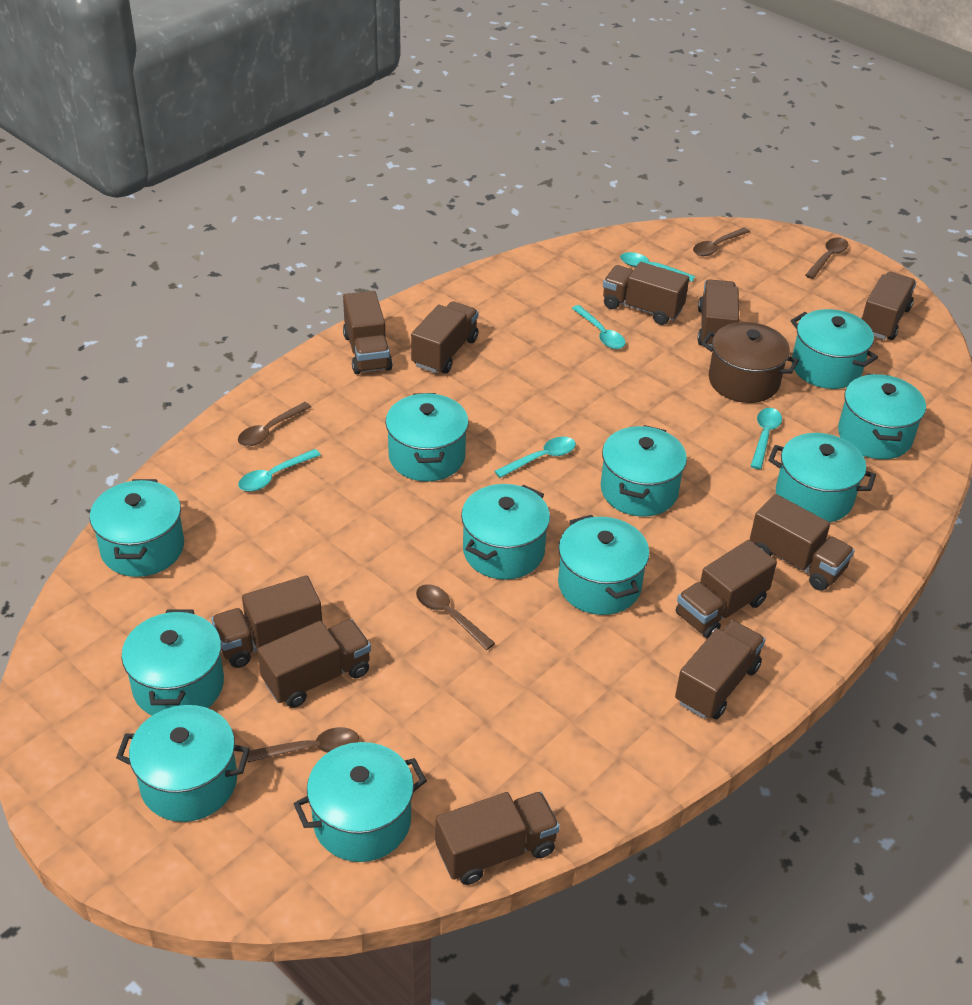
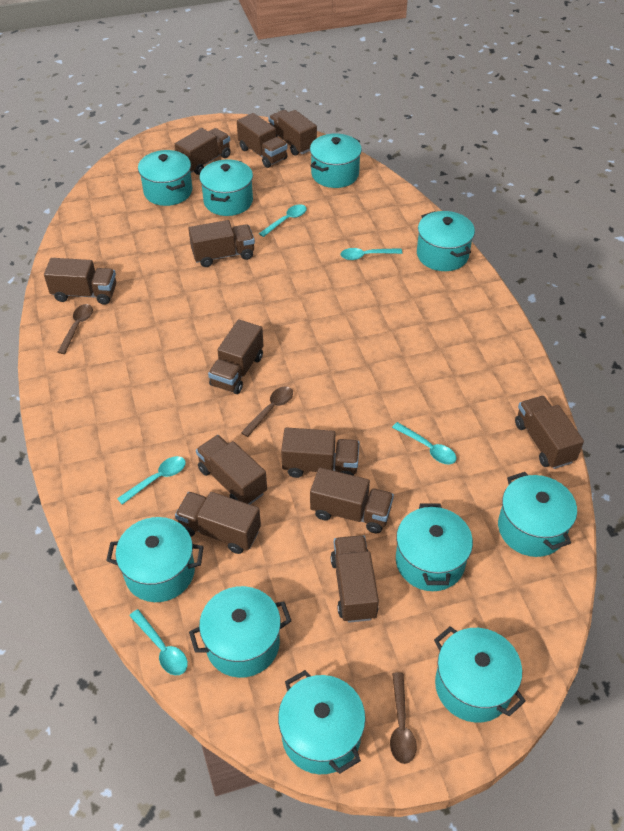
brown pot: [701,322,799,403] = 1 -> none = 0
brown spoon: [238,402,311,446] [247,727,359,763] [416,584,495,650] [693,228,750,256] [805,237,849,279] = 5 -> [58,304,93,354] [241,387,293,437] [390,672,417,764] = 3
brown truck: [211,576,322,668] [257,619,371,708] [343,291,393,374] [411,301,479,374] [436,791,560,885] [603,262,689,325] [675,620,766,719] [676,540,777,639] [697,279,739,346] [750,494,855,591] [861,272,916,340] = 11 -> [44,258,116,305] [175,128,231,175] [175,492,261,554] [188,220,255,267] [196,435,267,504] [208,319,263,394] [237,113,288,168] [268,110,317,156] [281,427,360,478] [310,467,394,533] [331,535,379,623] [515,396,584,469] = 12
turquoise pot: [90,479,184,577] [116,705,250,822] [122,609,224,716] [294,742,427,862] [385,393,469,481] [461,484,550,580] [558,515,649,615] [601,425,687,517] [768,433,876,522] [791,309,878,389] [838,374,926,459] = 11 -> [106,517,204,602] [138,150,192,206] [189,586,291,678] [199,159,253,216] [278,670,366,774] [310,134,362,188] [396,503,473,591] [417,211,475,271] [434,626,526,723] [498,472,577,557] = 10

